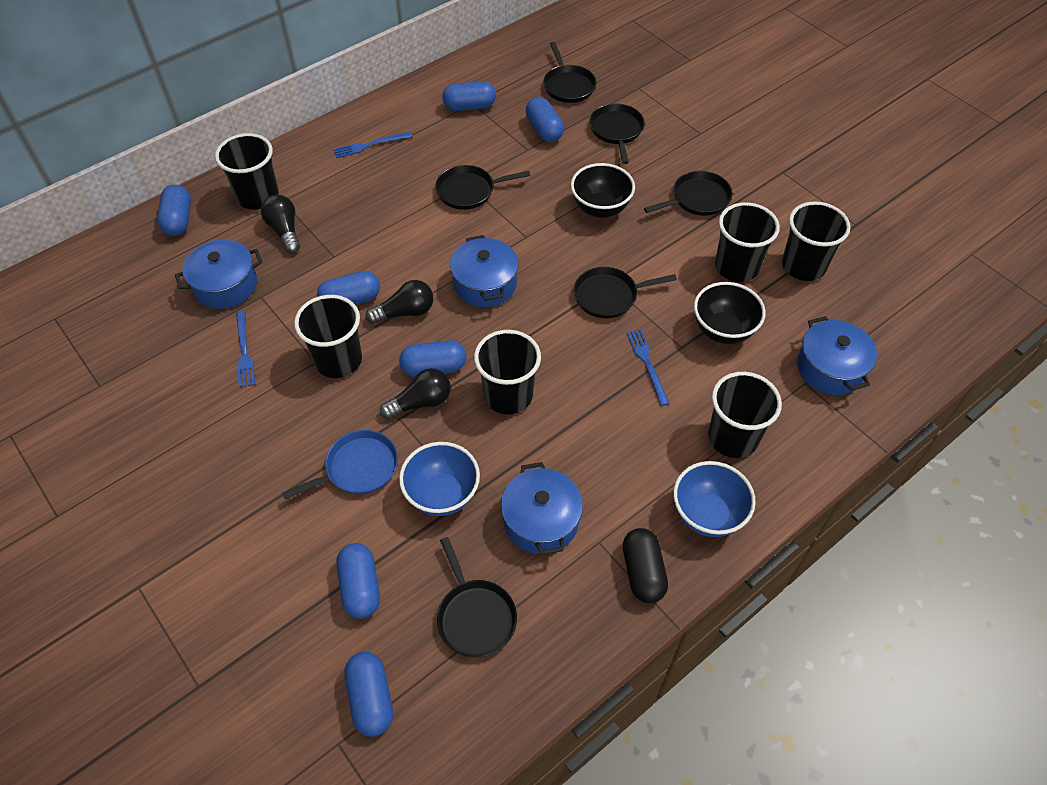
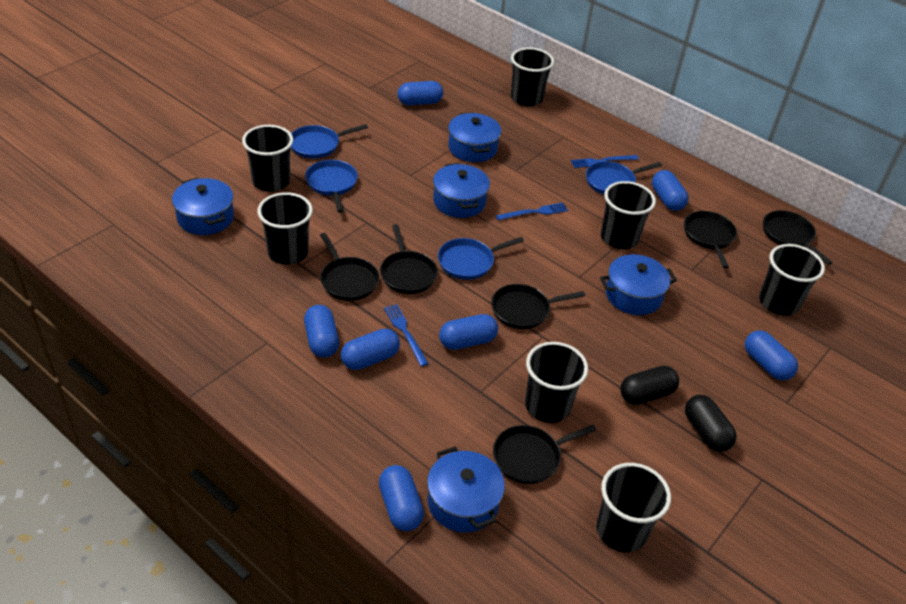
black bowl: [571,163,635,218] [694,282,766,344] = 2 -> none = 0
black capsule: [623,528,668,603] = 1 -> [620,366,679,405] [685,395,737,452] = 2
black cup: [215,133,279,210] [294,295,362,378] [474,330,541,414] [708,372,782,458] [715,202,780,282] [782,202,851,281] = 6 -> [242,125,293,192] [257,192,313,264] [511,47,554,106] [525,342,588,423] [597,463,671,552] [601,181,656,249] [759,244,825,316] = 7
black light bulb: [261,195,300,253] [366,280,433,324] [380,368,451,419] = 3 -> none = 0
blue bowl: [399,442,480,516] [673,461,756,537] = 2 -> none = 0
blue pan: [282,430,398,500] = 1 -> [291,124,368,159] [305,160,358,213] [438,237,524,280] [586,161,662,194] = 4
blue pot: [175,239,263,309] [450,235,519,307] [501,462,583,555] [797,316,877,395] = 4 -> [172,178,234,235] [427,447,505,533] [433,163,490,218] [448,112,501,162] [600,254,677,315] = 5

